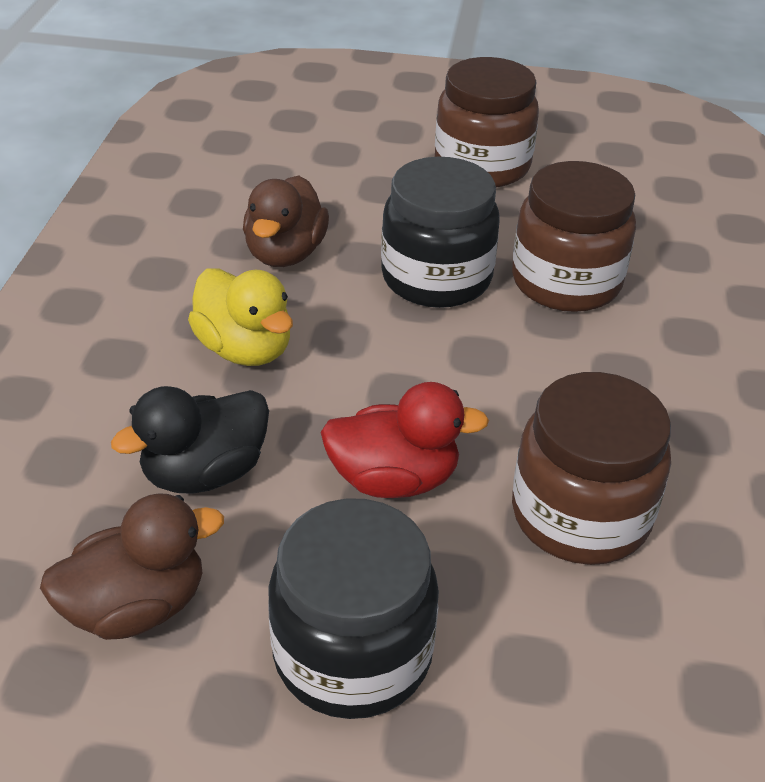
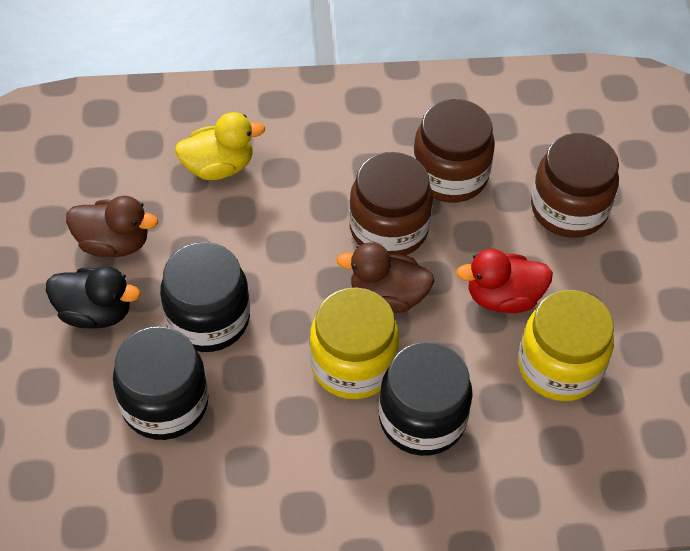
black jar: [268,498,439,719] [381,157,500,308] = 2 -> [113,326,208,440] [160,242,250,352] [379,342,473,456] = 3
yellow jar: none = 0 -> [310,287,399,399] [518,290,614,401] = 2

